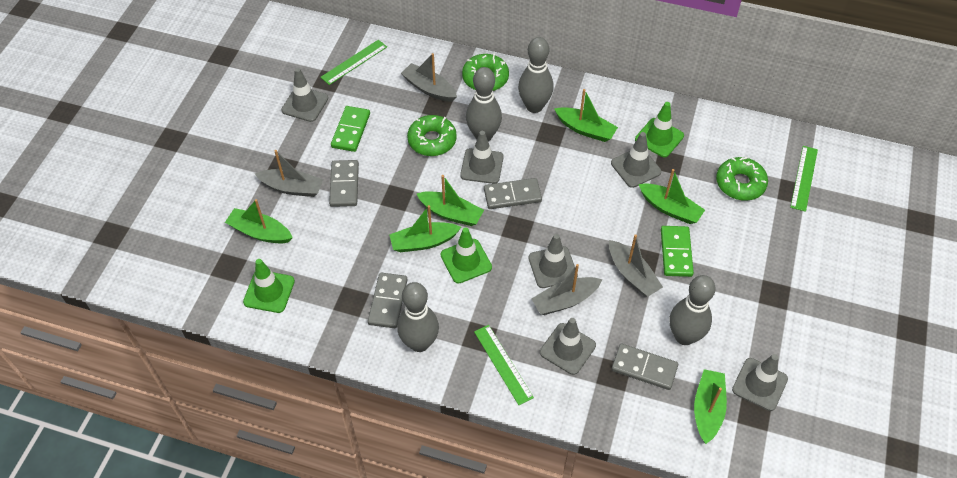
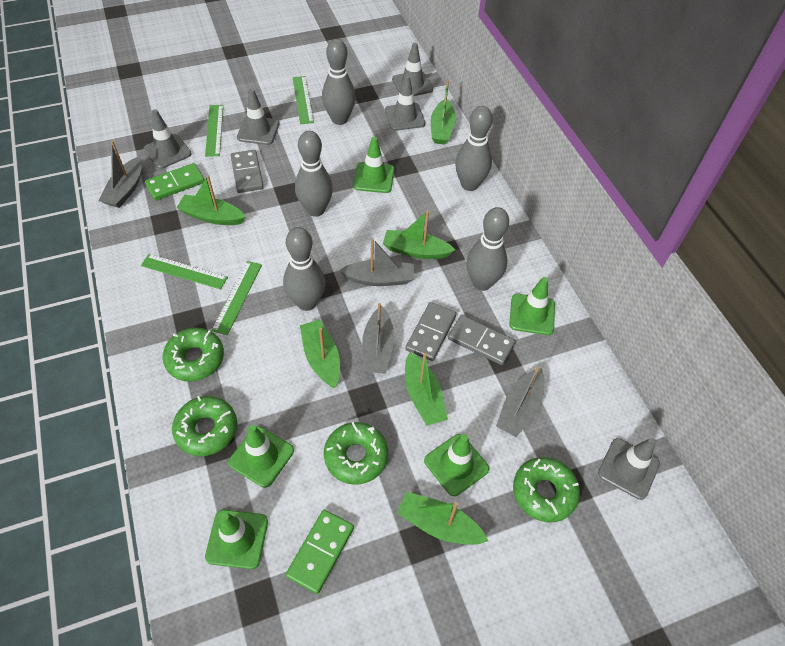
green donut: [407,115,457,156] [462,54,509,91] [716,157,768,201] = 3 -> [163,328,224,381] [172,396,237,456] [324,422,388,485] [513,457,580,522] = 4
green ruler: [321,40,387,85] [474,325,534,405] [790,146,818,212] = 3 -> [141,254,228,289] [205,105,223,157] [211,261,262,335] [293,76,314,124] = 4
green traffic cone: [243,259,295,313] [441,228,492,284] [635,102,684,157] = 3 -> [205,510,268,569] [228,425,294,488] [353,137,394,193] [424,434,489,496] [509,277,555,335] = 5
grey bowling pin: [397,282,439,352] [466,67,502,142] [518,37,554,113] [670,275,716,345] = 4 -> [283,227,325,311] [295,131,333,217] [322,39,356,125] [455,106,493,191] [466,207,509,291] = 5
grey domino: [329,160,359,207] [368,273,408,328] [484,178,542,209] [612,344,678,390] = 4 -> [231,150,264,193] [406,302,456,361] [448,315,515,365] = 3
grey traffic cone: [281,68,328,122] [460,131,504,184] [528,234,578,288] [540,318,596,375] [611,132,661,188] [732,354,788,411] = 6 -> [143,109,192,169] [237,89,279,145] [385,75,425,131] [392,43,433,96] [598,438,660,500] = 5

